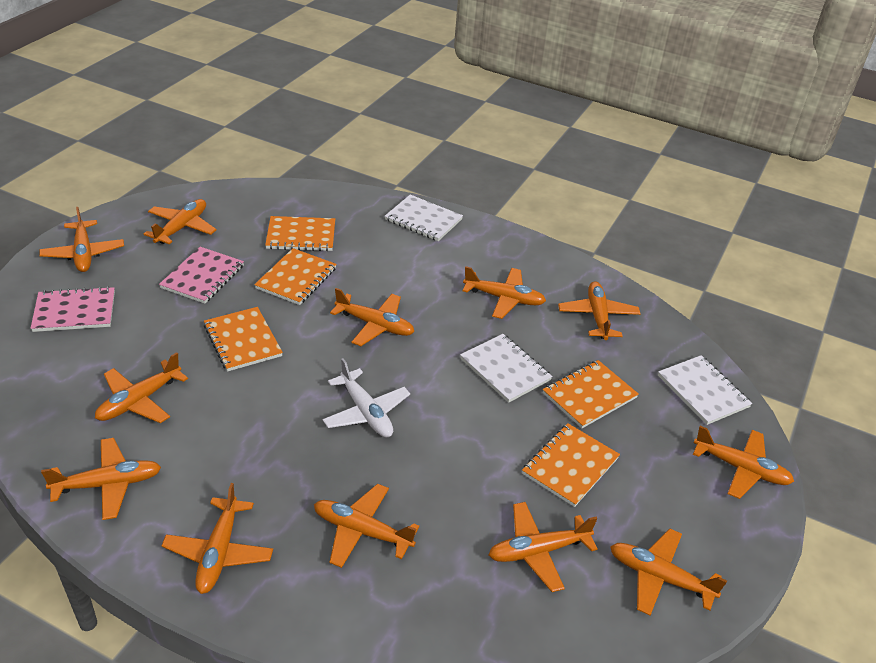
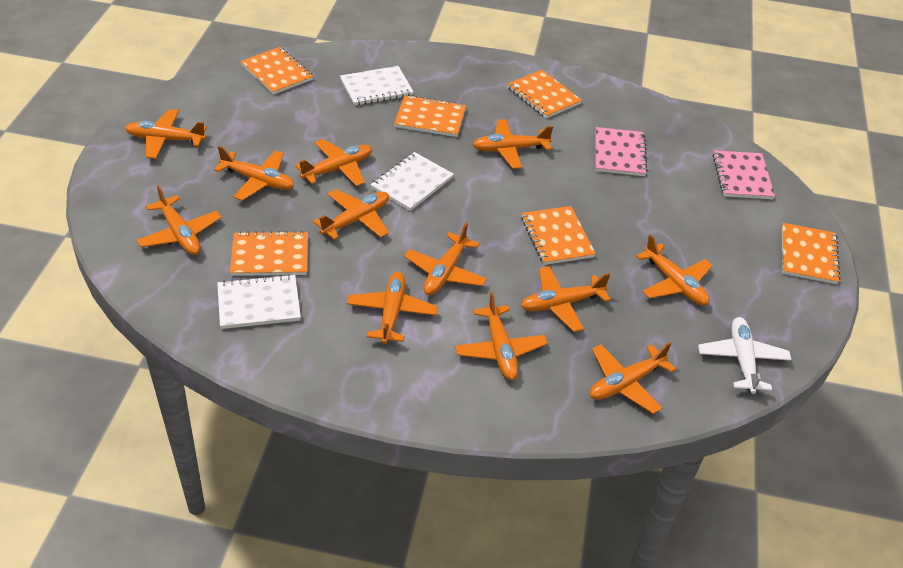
orange notebook: [204,307,283,372] [254,248,337,305] [265,216,335,251] [522,423,620,507] [543,360,639,428] = 5 -> [230,231,308,276] [241,47,313,95] [394,95,466,137] [507,70,582,118] [521,206,596,265] [782,223,840,284] = 6

